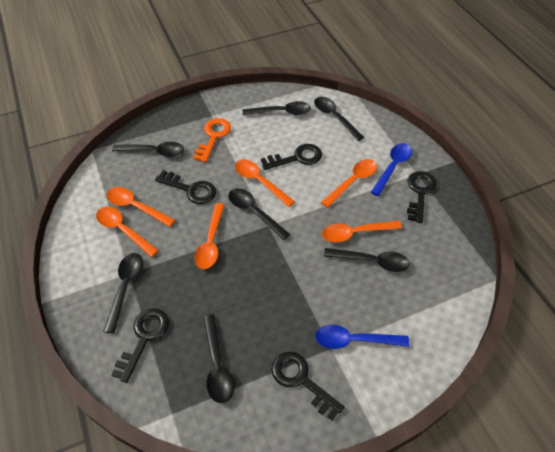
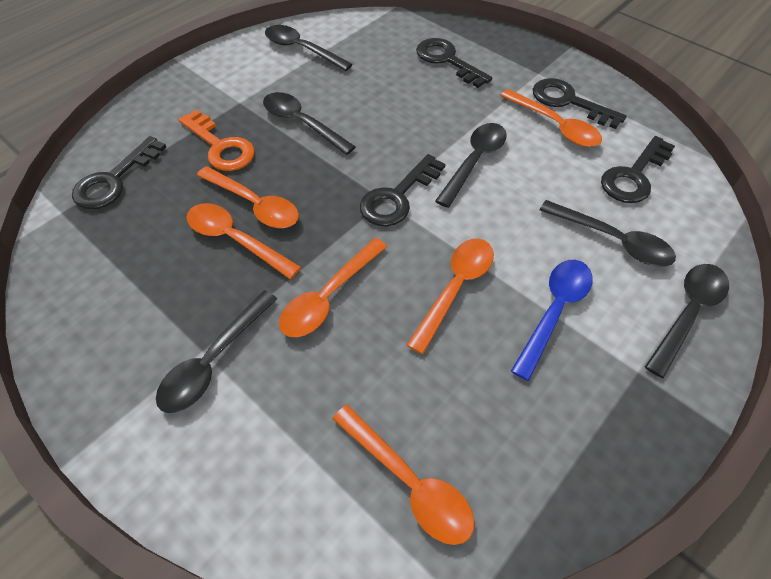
black spoon: [103,253,143,334] [112,142,184,157] [203,314,235,403] [228,188,290,240] [242,101,311,115] [314,97,364,141] [324,248,410,272] = 7 -> [156,290,277,413] [263,92,356,155] [265,25,353,71] [435,123,507,208] [540,200,676,267] [645,264,729,378] = 6
blue spoon: [315,325,409,349] [371,143,412,196] = 2 -> [511,260,593,381] = 1

